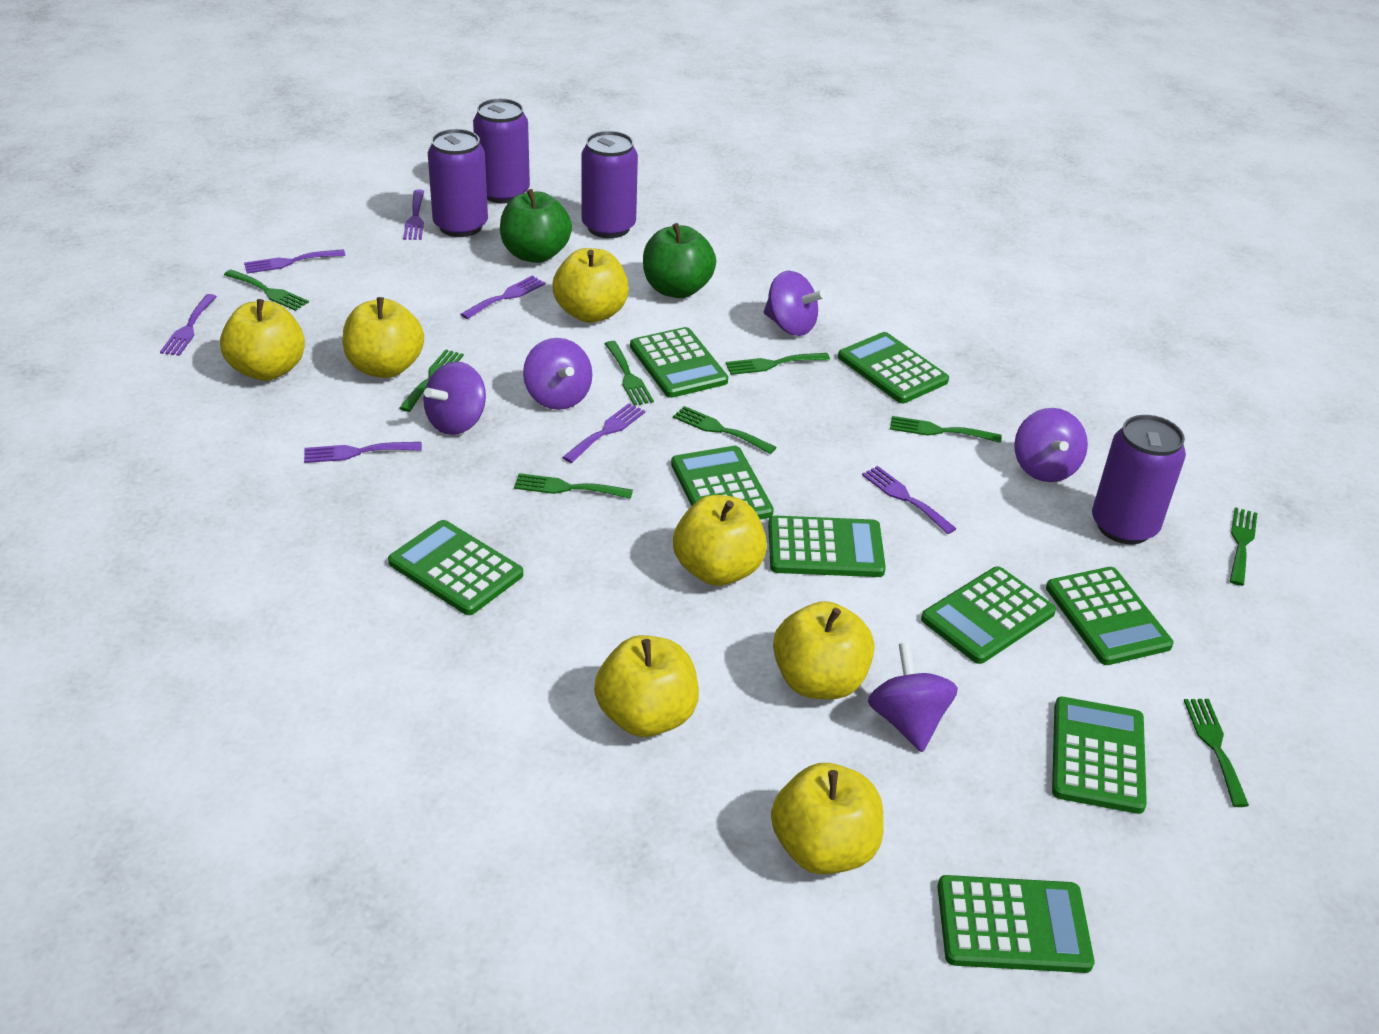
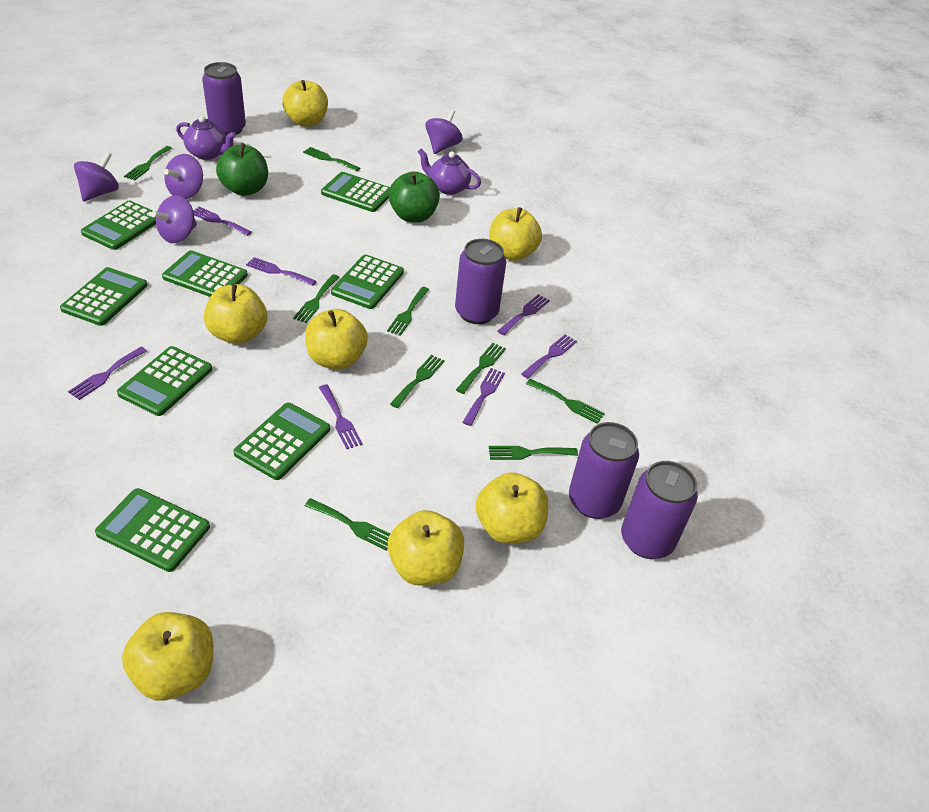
green calculator: [388,520,523,615] [630,327,728,398] [671,446,774,519] [768,516,886,577] [838,332,949,403] [921,566,1056,664] [937,875,1094,973] [1046,567,1174,665] [1052,697,1147,814] = 9 -> [60,267,147,326] [81,201,156,250] [95,488,210,572] [117,346,212,416] [162,250,248,297] [233,402,330,480] [321,172,390,212] [331,255,404,309] = 8
purple spinning top: [424,361,486,435] [523,338,592,410] [764,271,826,336] [868,642,958,752] [1014,408,1088,482] = 5 -> [74,152,119,201] [151,195,197,243] [164,154,203,199] [425,110,463,154] = 4
purple teapot: none = 0 -> [176,116,236,160] [418,149,481,195] = 2

